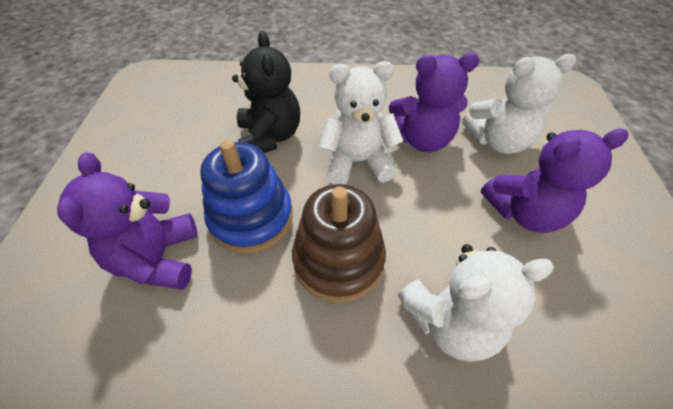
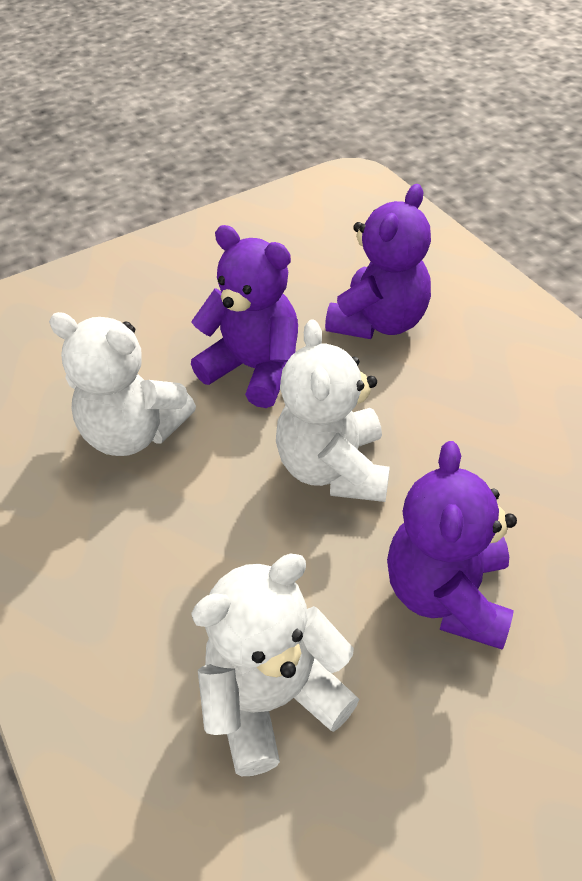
black teddy bear: [232,31,300,153] = 1 -> none = 0
blue stacking toy: [200,140,293,253] = 1 -> none = 0
brown stacking toy: [292,184,386,303] = 1 -> none = 0

